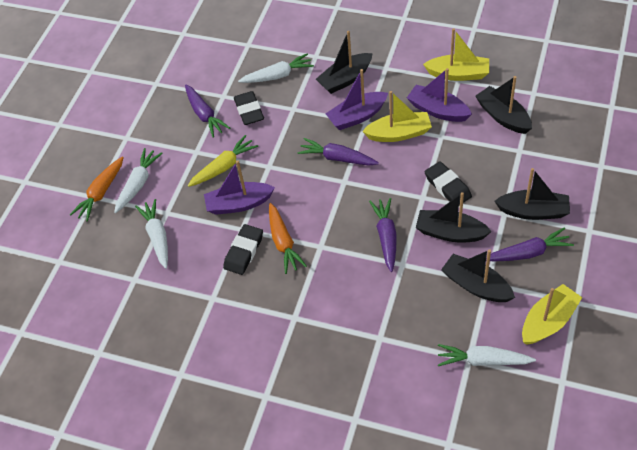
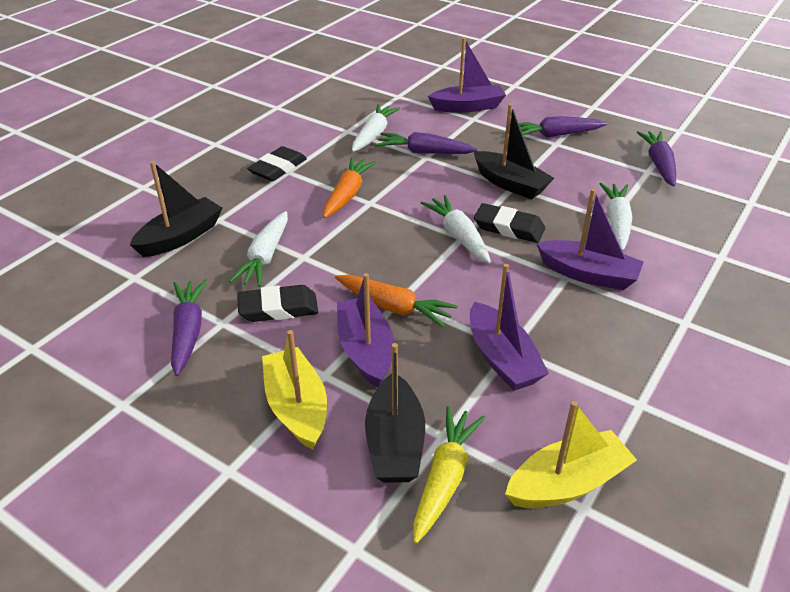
black boat: [316,31,373,94] [416,192,492,242] [441,249,515,302] [475,76,532,134] [495,168,570,220] = 5 -> [130,161,223,257] [365,343,425,483] [473,104,554,199] = 3
purple boat: [204,160,275,215] [326,69,388,130] [407,68,472,122] = 3 -> [337,273,394,388] [428,38,506,113] [470,264,549,391] [536,189,644,290] = 4
yellow boat: [362,91,432,142] [423,28,489,81] [522,284,582,345] = 3 -> [262,330,327,450] [505,401,637,508] = 2

